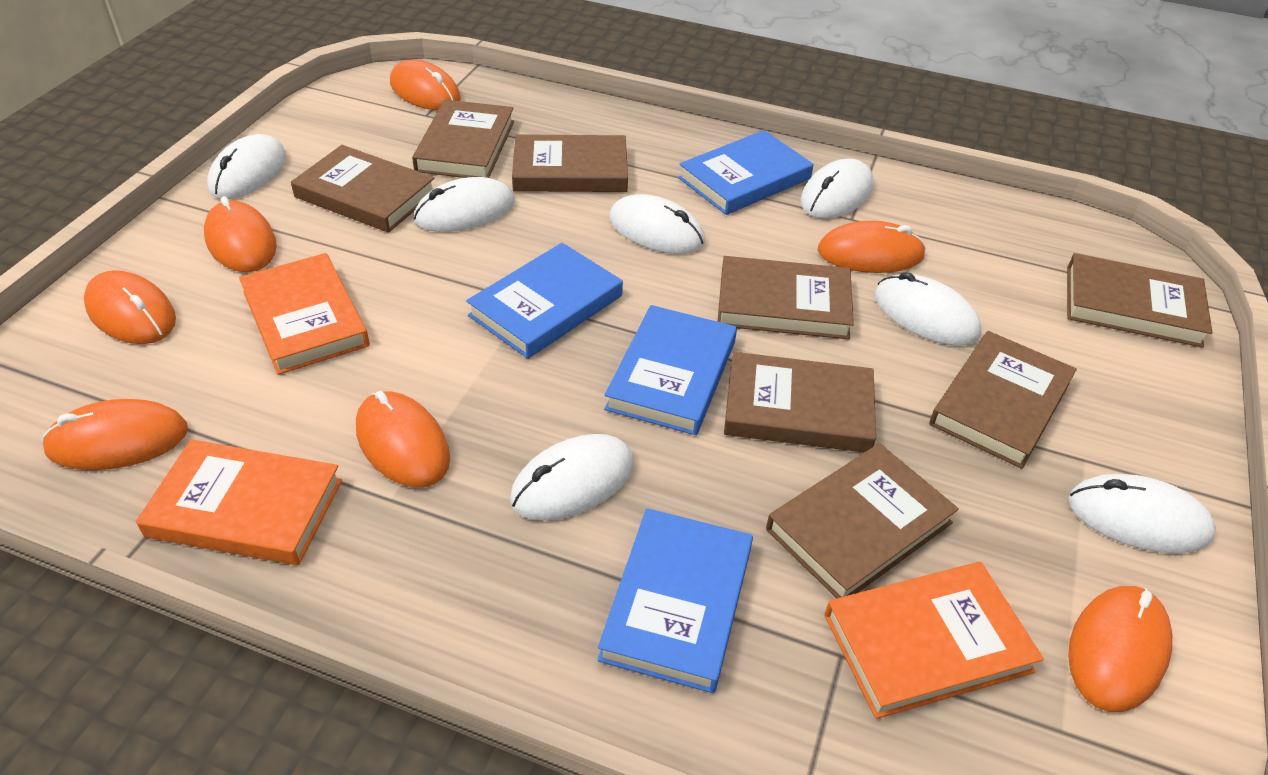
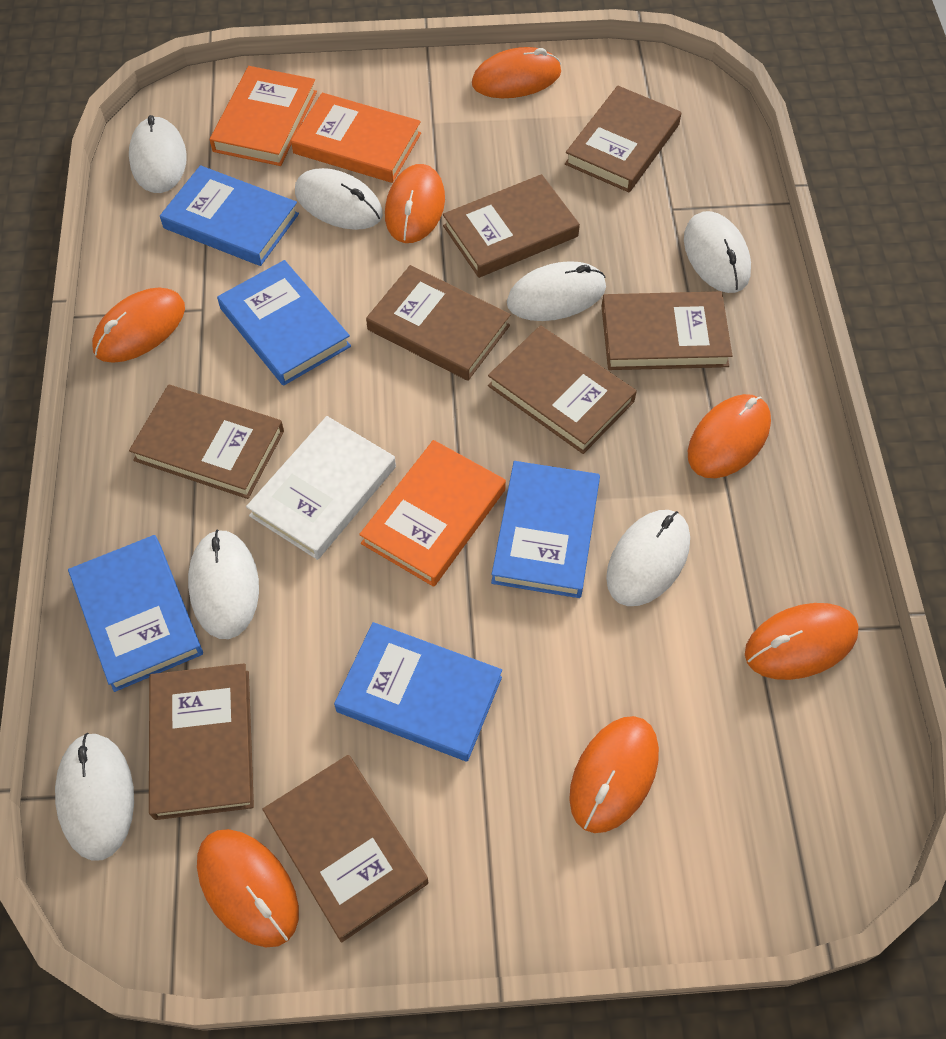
blue book: [466,243,623,359] [598,508,753,693] [604,305,737,435] [678,130,814,215] = 4 -> [68,535,203,692] [160,165,299,266] [217,260,351,386] [334,622,502,761] [491,461,600,598] = 5
white book: none = 0 -> [246,416,396,560] = 1

